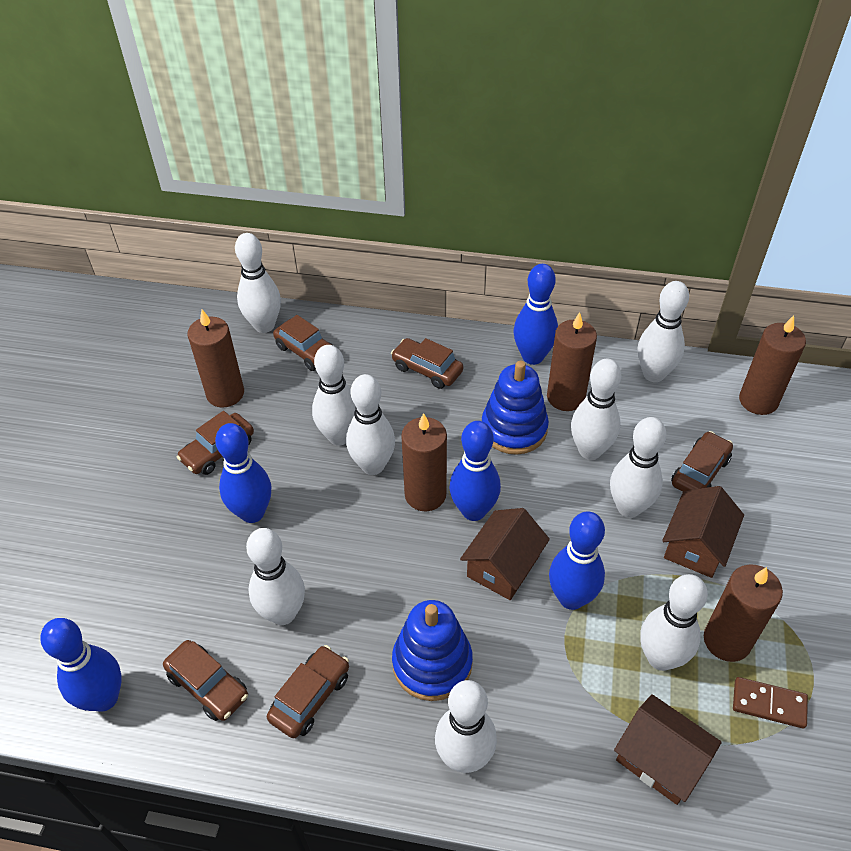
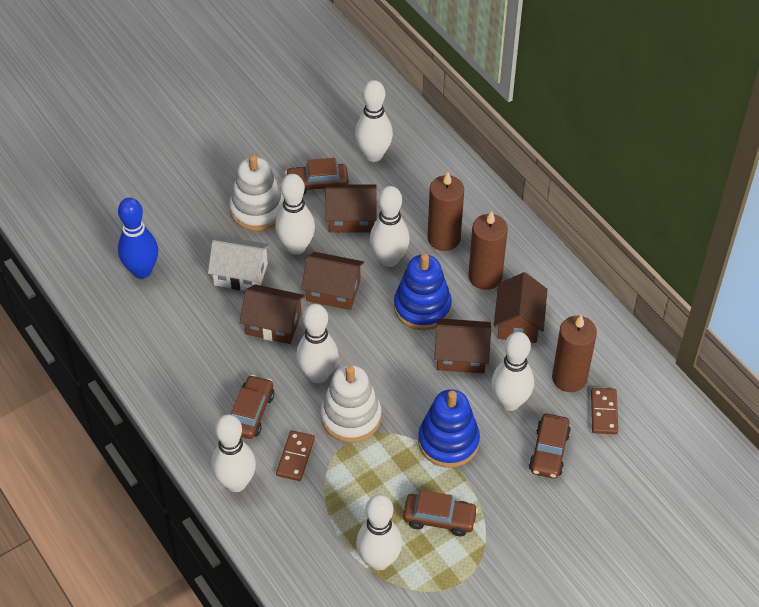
blue bowling pin: [40,618,122,712] [215,423,271,523] [449,421,501,521] [514,264,558,365] [549,511,605,610] = 5 -> [118,198,158,279] = 1
brown candle: [187,310,244,408] [401,413,447,511] [547,312,597,411] [704,565,783,662] [739,315,806,415] = 5 -> [427,172,464,251] [468,211,508,290] [552,315,597,392] = 3
brown car: [163,640,248,721] [177,411,254,475] [267,645,349,739] [273,315,334,371] [391,338,463,389] [671,431,733,492] = 6 -> [231,375,274,439] [285,158,349,195] [403,490,478,536] [529,414,571,479] = 4
brown domino: [733,677,808,729] = 1 -> [276,430,315,481] [591,388,618,434] = 2
brown house: [460,508,550,600] [614,694,722,805] [662,486,744,578] = 3 -> [240,284,305,344] [301,252,364,310] [325,184,377,233] [434,318,491,374] [494,272,547,343] = 5
white bowling pin: [235,233,281,333] [246,528,305,625] [312,345,356,446] [346,374,395,475] [435,680,497,773] [571,359,621,460] [610,417,666,518] [638,281,689,382] [641,574,708,671] = 9 -> [211,414,256,492] [275,174,315,255] [296,304,338,383] [355,80,393,162] [356,494,402,570] [370,186,410,267] [491,332,534,411] = 7
white house: none = 0 -> [208,236,270,291] = 1
white stacking toy: none = 0 -> [229,155,284,231] [321,365,381,443] = 2

